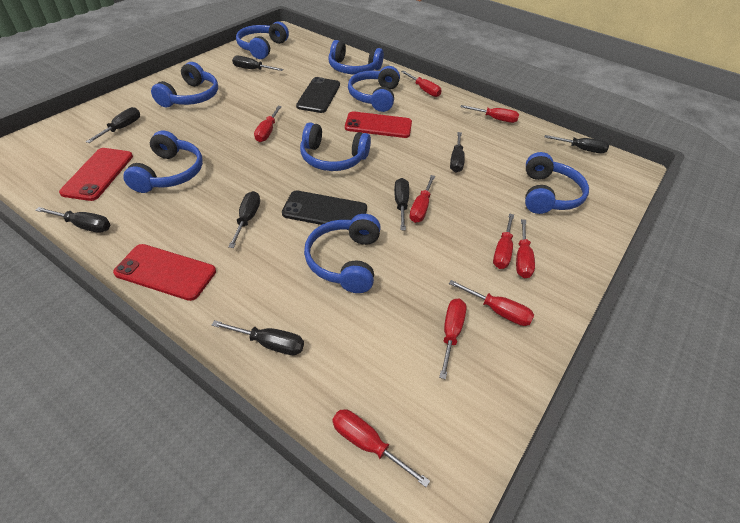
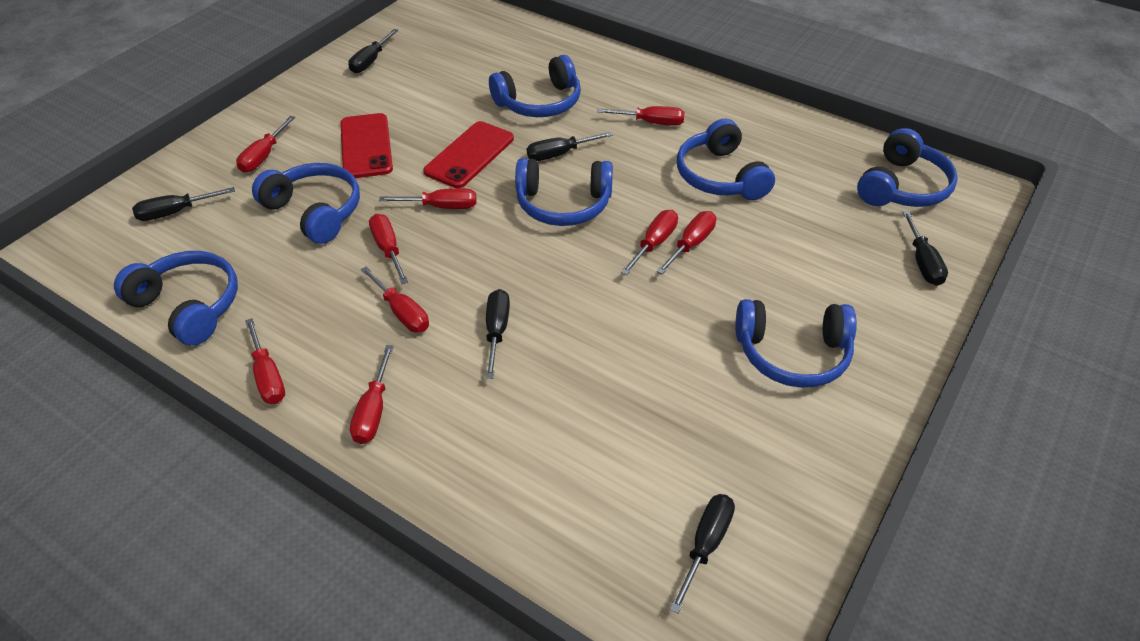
black phone: [282,190,367,225] [296,77,340,113] = 2 -> none = 0
black screwdriver: [35,207,110,233] [86,107,140,143] [212,320,304,355] [228,191,260,248] [232,56,283,71] [394,178,409,231] [450,132,465,172] [545,135,609,153] = 8 -> [132,187,235,221] [348,29,398,73] [486,289,510,379] [527,132,613,161] [670,494,735,613] [902,211,948,286] = 6
blue headphones: [123,130,203,193] [151,62,218,107] [236,22,289,59] [300,122,371,171] [304,214,381,293] [328,40,384,74] [348,66,400,112] [525,152,589,214] = 8 -> [114,251,238,346] [252,163,360,244] [489,55,581,117] [515,158,613,226] [677,118,775,200] [736,299,857,388] [857,128,958,207] = 7
red phone: [59,148,133,201] [113,244,216,301] [345,111,412,138] = 3 -> [340,113,393,178] [423,121,514,188] = 2

